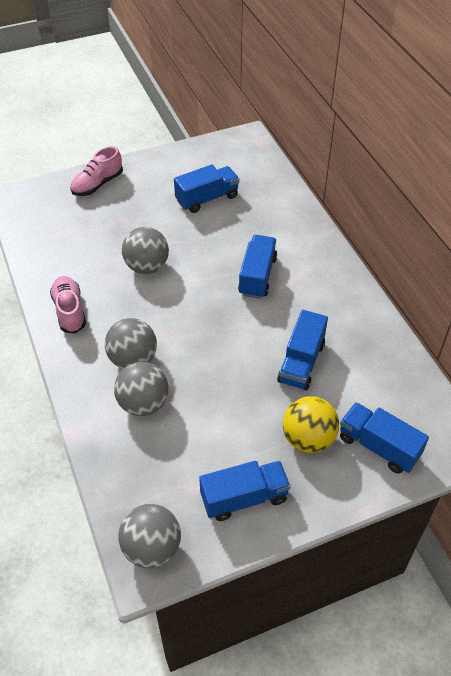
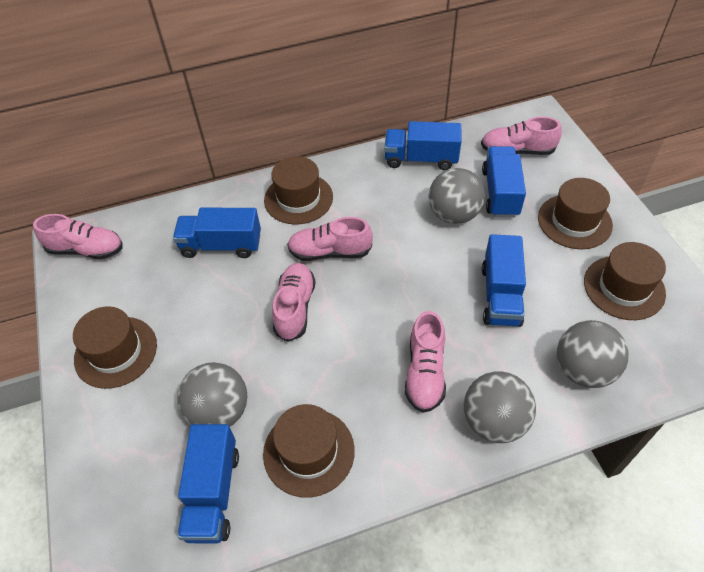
brown hat: none = 0 -> [73,306,157,389] [263,404,355,498] [264,156,333,225] [538,178,613,249] [584,242,666,320] = 5
pink shoe: [50,276,86,334] [70,146,123,196] = 2 -> [33,214,123,259] [272,263,316,342] [287,217,373,261] [405,311,446,413] [481,117,562,155] = 5
yellow ball: [283,396,339,453] = 1 -> none = 0

